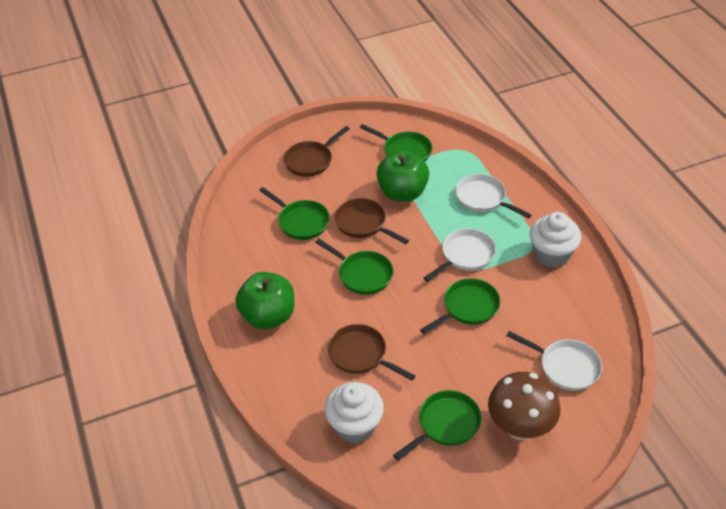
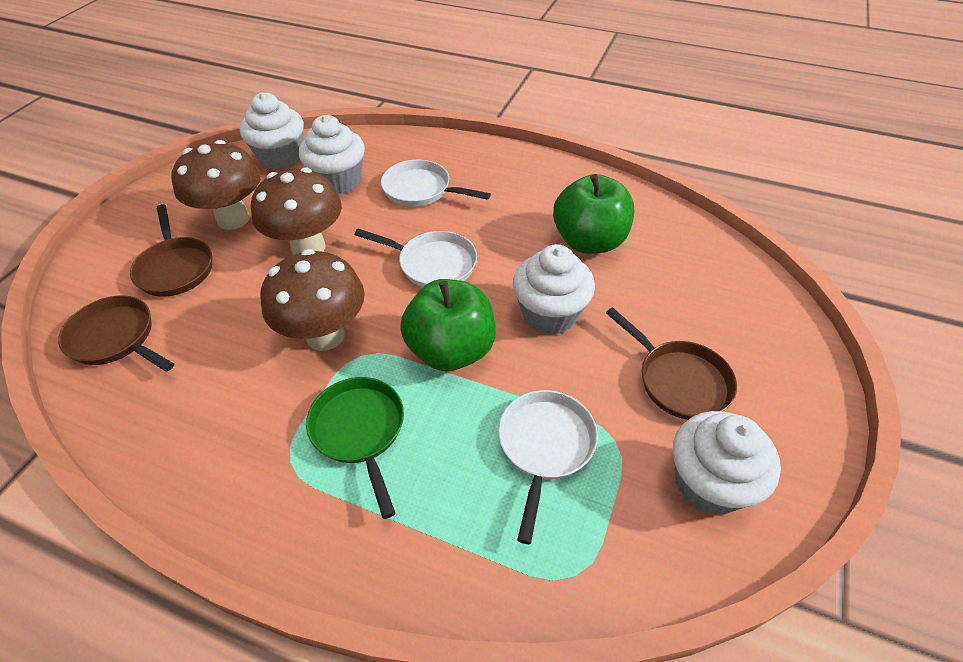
brown mushroom: [488,372,561,441] = 1 -> [171,140,261,230] [251,168,342,255] [260,249,365,351] = 3
green pan: [259,187,330,240] [315,239,393,295] [360,124,432,162] [393,390,481,461] [420,278,500,334] = 5 -> [306,377,404,519] = 1
white cupcake: [324,382,384,443] [530,212,581,267] = 2 -> [240,92,304,170] [299,115,365,194] [513,244,595,335] [673,411,781,515] = 4

